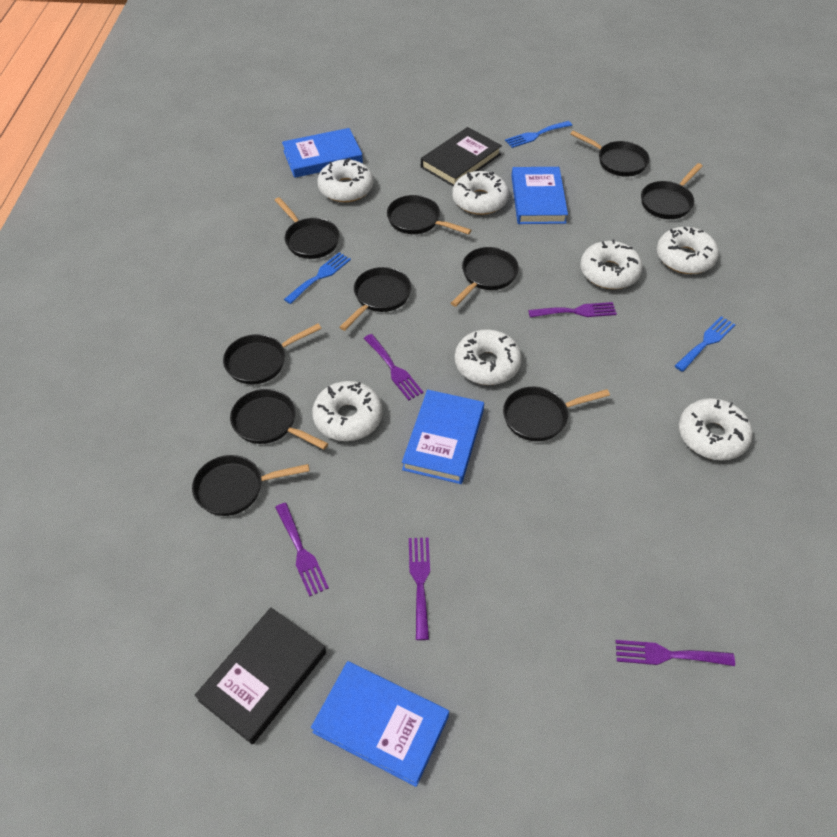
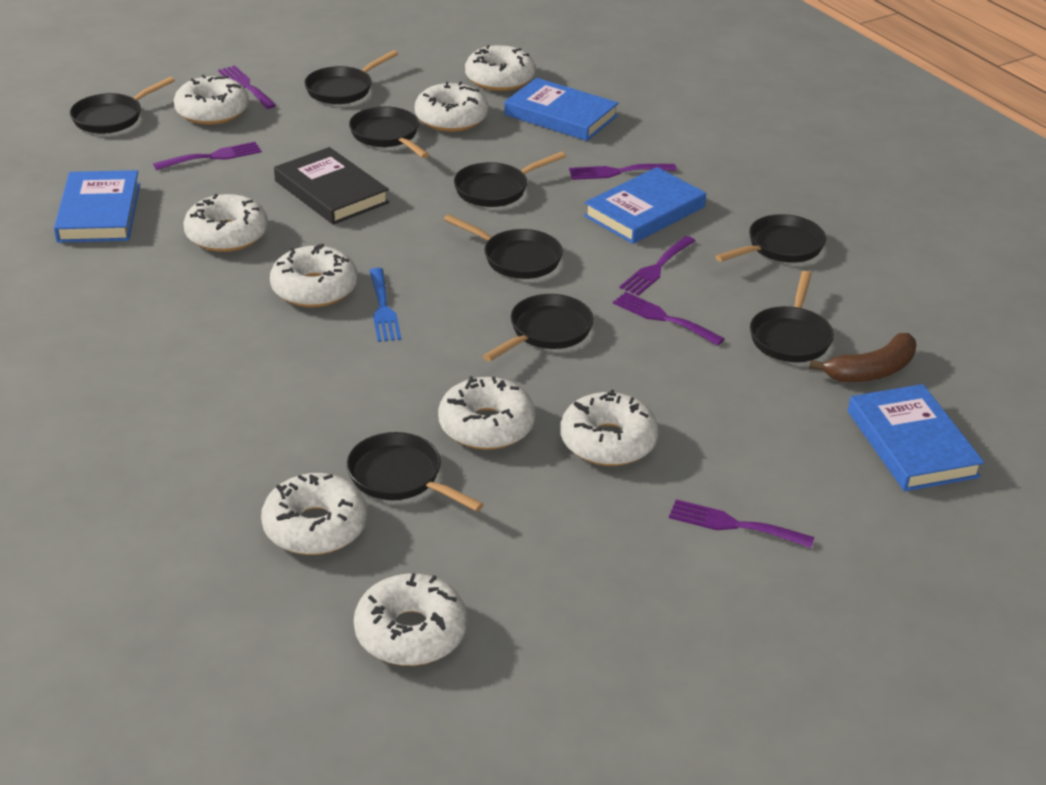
black book: [194,608,326,745] [421,127,502,186] = 2 -> [274,147,389,225] = 1
black pan: [192,455,310,516] [223,324,321,385] [230,389,328,449] [275,197,339,259] [339,267,411,331] [387,195,472,235] [451,247,519,307] [503,387,610,441] [570,131,650,177] [641,163,703,219] = 10 -> [70,77,175,134] [305,50,398,104] [347,432,484,512] [349,106,429,158] [444,214,563,279] [454,152,566,207] [483,294,594,361] [715,214,826,263] [750,271,834,362] = 9
blue fork: [284,252,351,304] [505,121,572,148] [675,316,735,372] = 3 -> [369,268,401,342] = 1
brown banana: none = 0 -> [809,333,916,382] = 1
purple fork: [275,503,329,597] [364,334,423,400] [409,537,430,640] [528,302,617,317] [616,640,735,666] = 5 -> [153,142,262,170] [218,65,276,109] [569,164,677,180] [613,292,725,346] [619,236,695,296] [669,499,814,548] = 6
white donut: [312,381,383,441] [317,158,374,202] [452,171,509,215] [455,329,522,385] [580,240,643,289] [657,227,719,274] [679,398,753,460] = 7 -> [174,75,249,125] [183,194,268,252] [261,473,367,555] [270,244,358,307] [354,573,467,666] [415,82,488,132] [438,376,536,450] [465,45,536,91] [560,390,659,466] = 9

